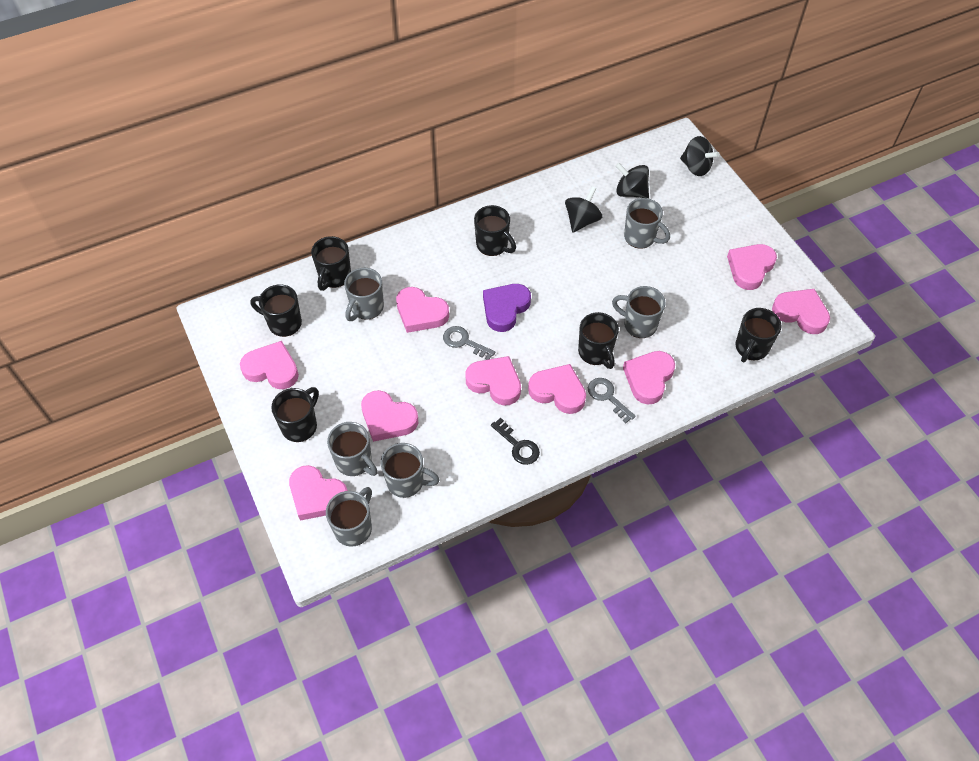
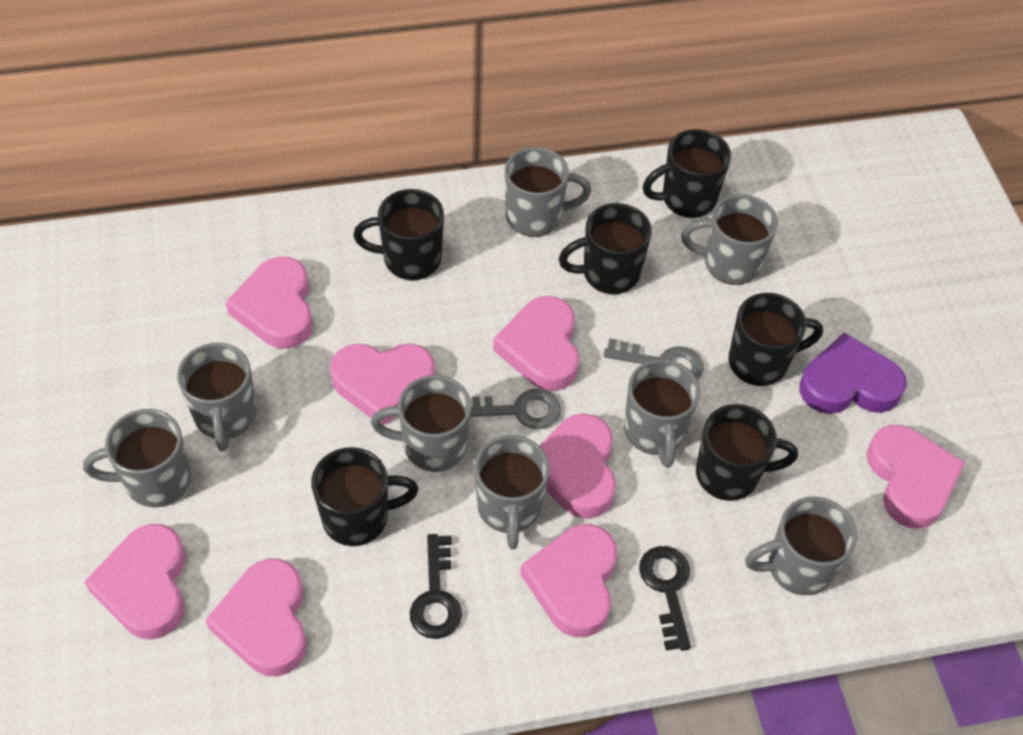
black key: [491,418,540,465] = 1 -> [410,534,462,639] [639,546,691,651] = 2
black spinning top: [565,187,602,233] [616,163,649,198] [680,136,720,176] = 3 -> none = 0
grey mug: [326,487,372,547] [327,422,377,476] [344,268,384,321] [381,443,440,498] [612,286,665,338] [624,198,670,249] = 6 -> [83,409,191,507] [177,343,256,451] [371,375,471,472] [474,435,550,549] [505,147,592,237] [624,359,700,468] [681,194,778,285] [745,496,857,595] = 8
pink heart: [240,341,299,389] [289,465,348,520] [361,390,418,442] [396,287,449,333] [465,356,521,406] [528,364,586,414] [623,351,675,404] [727,244,777,290] [772,289,830,334] = 9 -> [84,524,186,640] [206,558,307,677] [226,257,313,349] [330,343,435,425] [493,296,579,391] [520,524,617,637] [539,414,616,519] [867,425,965,529] = 8

